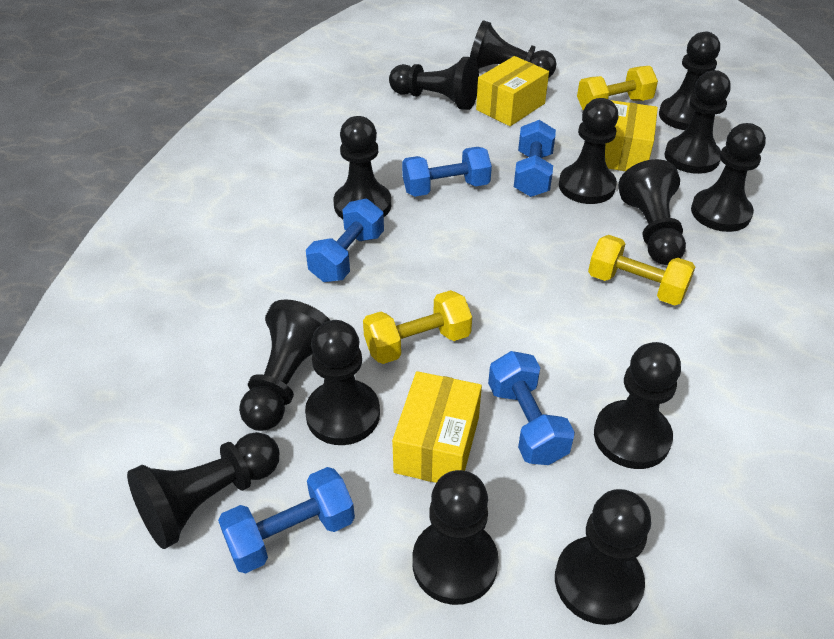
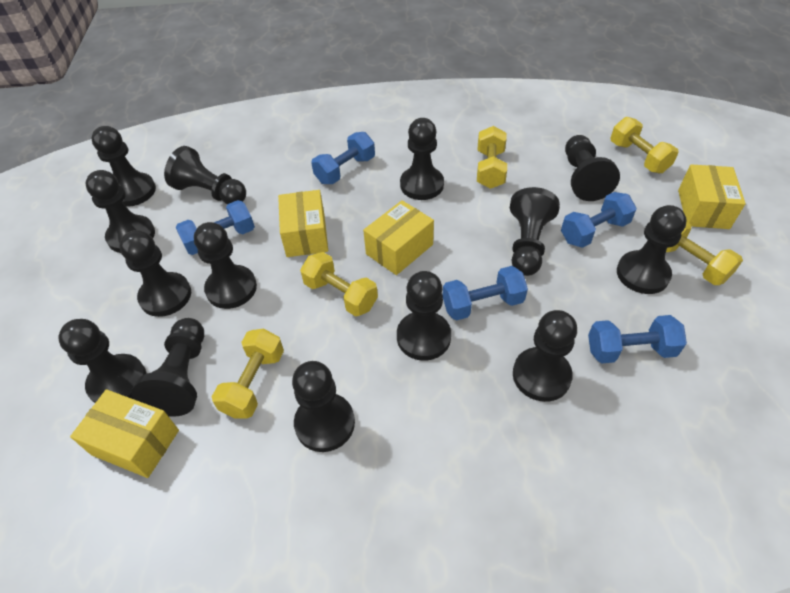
yellow box: [392,371,482,483] [476,56,549,126] [605,100,658,171] = 3 -> [70,389,179,478] [278,190,328,257] [363,200,434,275] [678,164,746,229] = 4
yellow dumbbell: [363,290,472,364] [577,66,658,110] [588,235,695,306] = 3 -> [212,329,284,419] [300,252,378,317] [477,126,507,189] [611,117,679,173] [666,222,743,285] = 5

